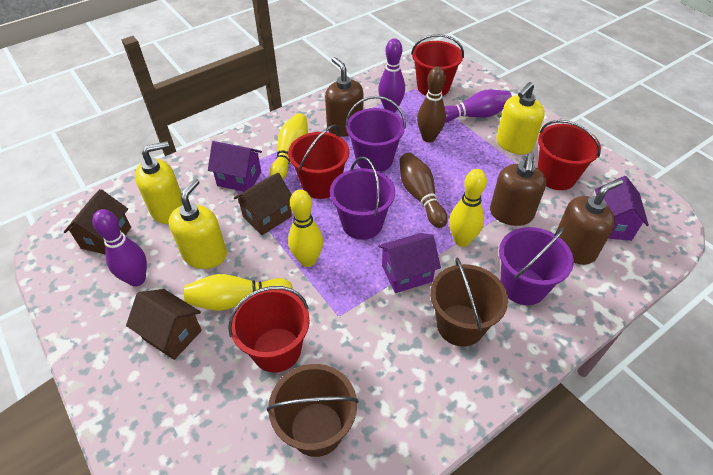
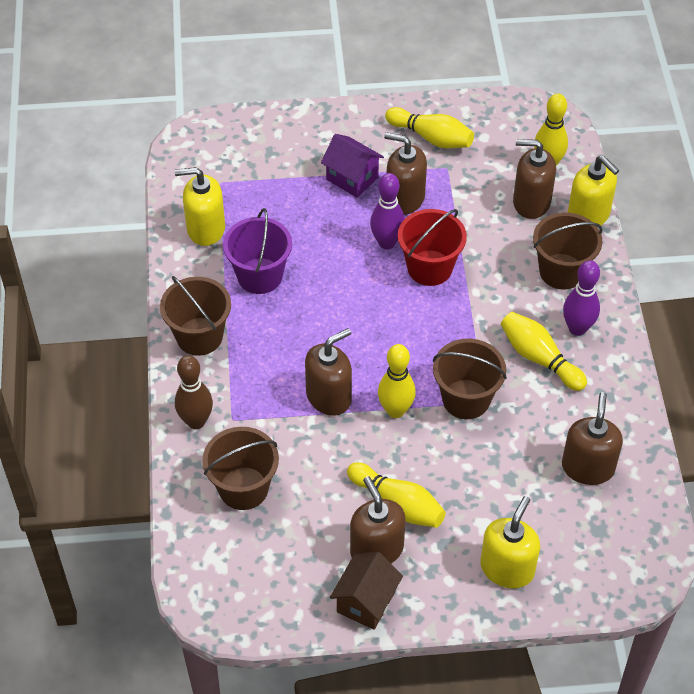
brown bowling pin: [400,153,448,228] [417,66,446,142] = 2 -> [175,355,213,429] = 1
brown bucket: [267,364,359,457] [430,258,508,347] = 2 -> [160,276,231,356] [202,427,279,510] [433,339,507,419] [533,212,602,289] = 4
brown house: [64,189,131,255] [126,289,202,360] [234,173,292,235] = 3 -> [330,552,403,630] = 1
brown soap dispenser: [325,57,363,137] [490,153,546,226] [556,179,623,265] = 3 -> [305,328,352,416] [350,476,405,563] [384,132,427,215] [513,139,556,219] [562,392,623,485] = 5
purple bowling pin: [92,209,147,286] [378,39,405,112] [445,89,512,122] = 3 -> [370,173,405,249] [563,260,600,336] = 2
purple bucket: [330,157,395,240] [345,96,406,172] [499,227,574,305] = 3 -> [223,208,292,294] = 1
purple house: [208,141,262,192] [378,233,441,293] [595,176,649,241] = 3 -> [321,134,384,198] = 1
red bucket: [228,286,310,373] [288,125,349,199] [411,34,464,96] [538,120,601,190] = 4 -> [398,209,467,286] = 1
yellow bowling pin: [184,274,293,311] [269,113,308,179] [288,189,323,267] [449,169,487,247] = 4 -> [347,462,446,528] [378,344,416,418] [385,107,474,148] [501,312,587,391] [534,93,568,166] = 5

